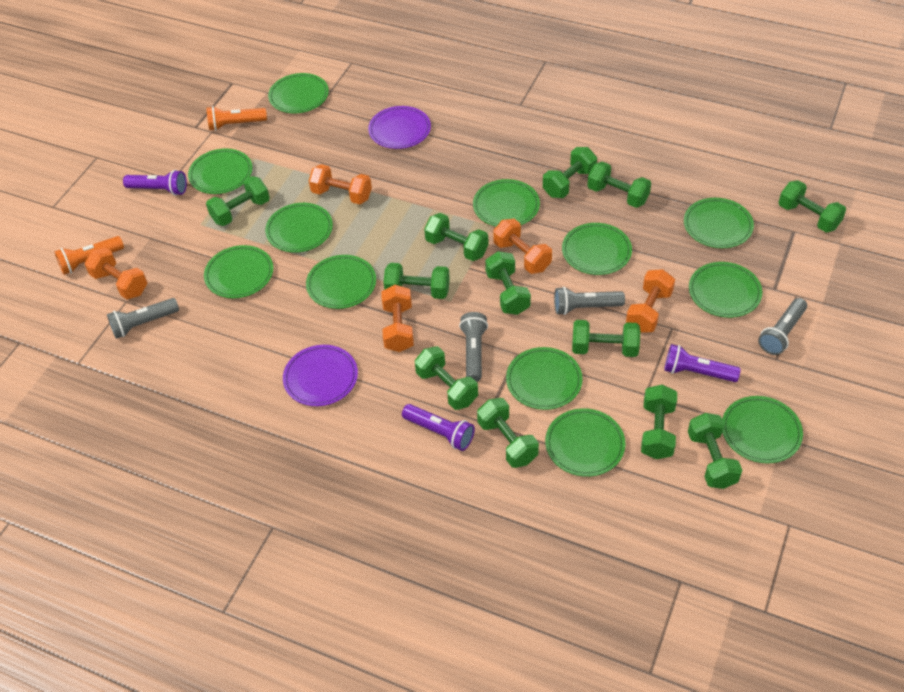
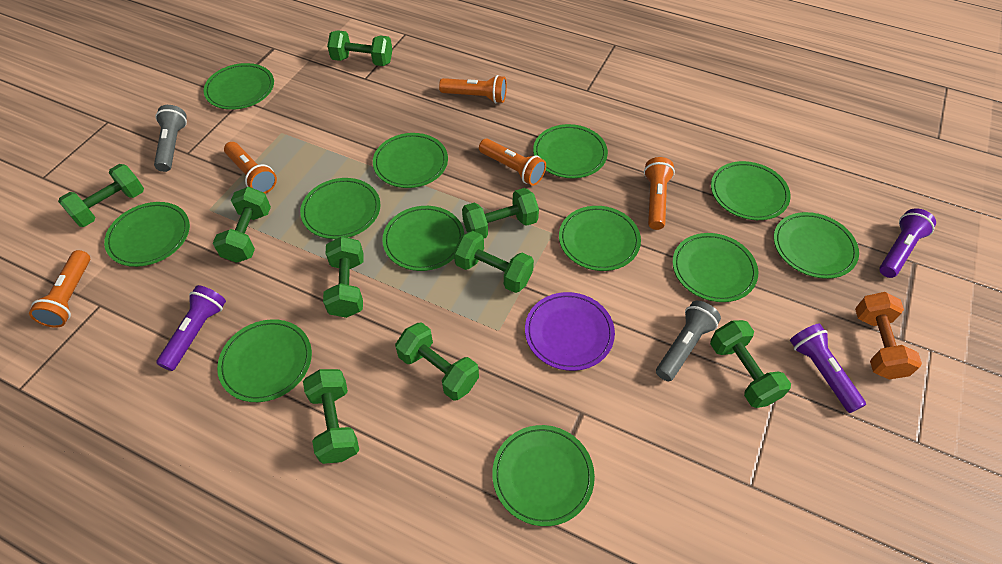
green dumbbell: [206,176,270,226] [383,263,450,299] [415,346,478,410] [424,213,489,261] [477,398,539,468] [485,251,531,315] [543,147,597,198] [572,320,640,357] [587,161,651,208] [641,385,677,459] [688,413,742,489] [778,180,846,232] = 12 -> [58,164,144,227] [213,187,271,263] [303,369,359,464] [323,236,364,318] [327,30,392,66] [395,322,479,401] [454,231,534,293] [462,188,539,238] [710,320,791,408] = 9
grey flashlight: [107,298,179,339] [459,312,488,382] [554,287,625,315] [758,298,807,355] = 4 -> [154,105,187,172] [656,301,721,381] = 2
orange dumbbell: [85,248,147,299] [309,164,372,204] [381,285,414,352] [493,219,552,274] [626,269,675,333] = 5 -> [855,292,922,380] = 1
orange flashlight: [54,236,124,275] [206,106,267,131] = 2 -> [29,250,90,328] [224,142,277,194] [439,75,507,103] [479,139,546,186] [644,157,675,230] = 5
purple plate: [283,345,358,406] [368,106,431,149] = 2 -> [525,292,615,371] = 1

